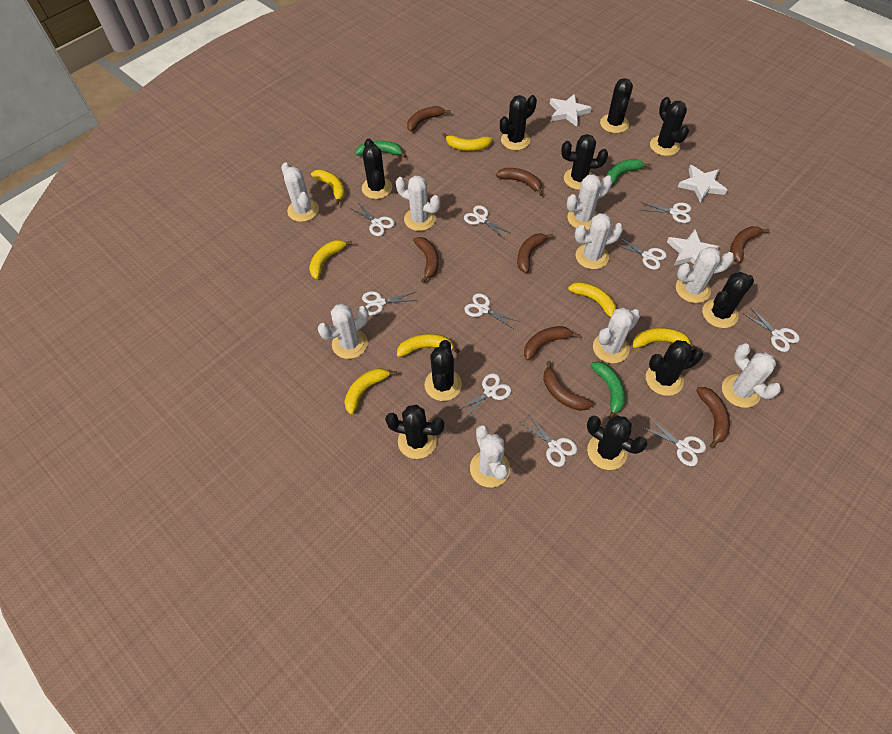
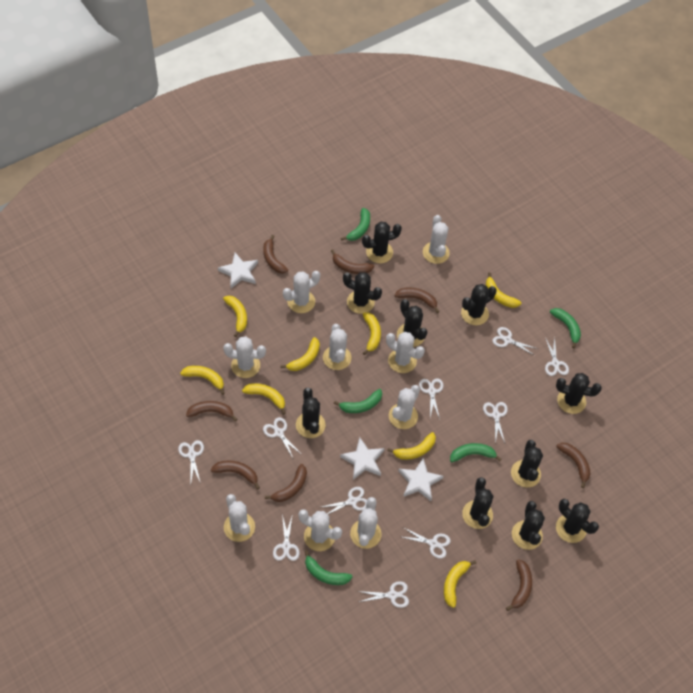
green banana: [356,141,407,158] [590,361,625,419] [606,159,651,186] = 3 -> [304,550,352,585] [333,389,382,413] [341,208,370,241] [450,443,502,462] [550,308,581,348] = 5
yellow banana: [309,240,352,279] [311,169,345,205] [345,368,397,415] [397,334,460,357] [442,133,492,151] [568,282,617,318] [633,328,697,349] = 7 -> [180,366,225,395] [223,296,247,337] [242,383,286,415] [281,337,320,371] [363,313,381,355] [387,432,436,460] [444,560,477,608] [486,272,521,308] = 8

